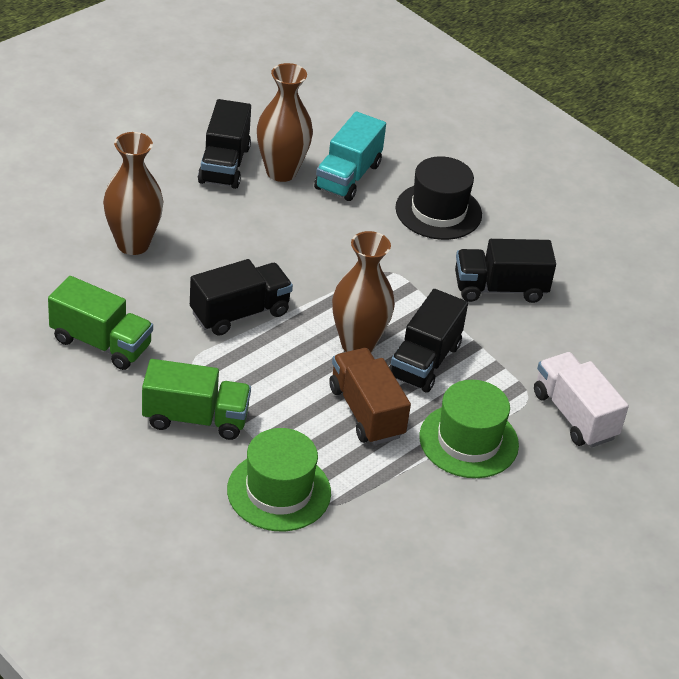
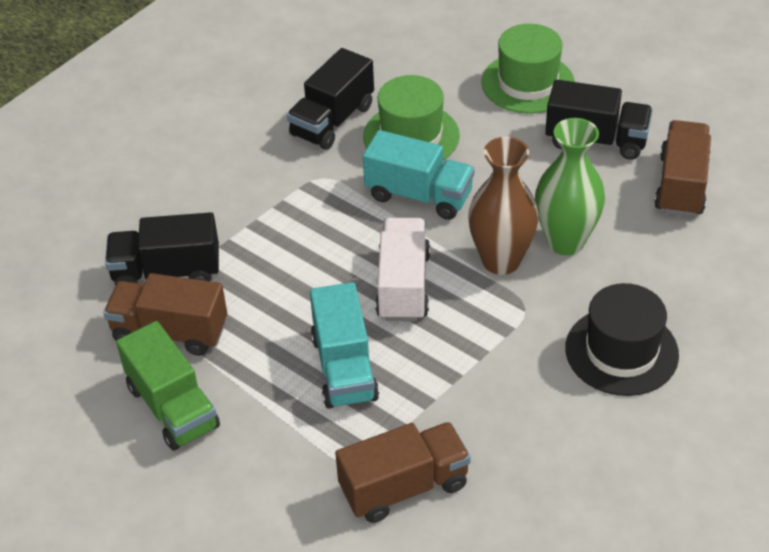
black truck: [190,259,293,336] [198,99,251,189] [389,289,468,393] [455,239,556,303] = 4 -> [105,212,219,286] [287,48,374,150] [545,79,653,160] = 3
brown truck: [329,348,411,445] = 1 -> [103,273,227,356] [335,422,471,523] [654,120,711,217] = 3
brown vase: [103,132,163,255] [257,63,313,182] [332,231,395,352] = 3 -> [468,137,539,275] = 1
green truck: [48,276,153,370] [142,359,251,440] = 2 -> [116,321,220,451] = 1
green vase: none = 0 -> [535,118,605,255] = 1
turquoise truck: [314,112,386,201] = 1 -> [310,282,379,409] [363,130,474,220] = 2

